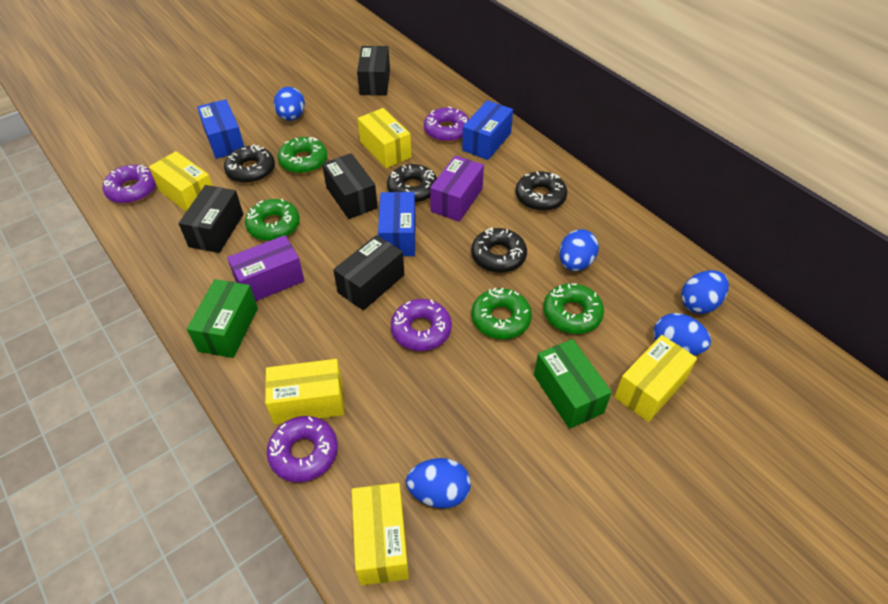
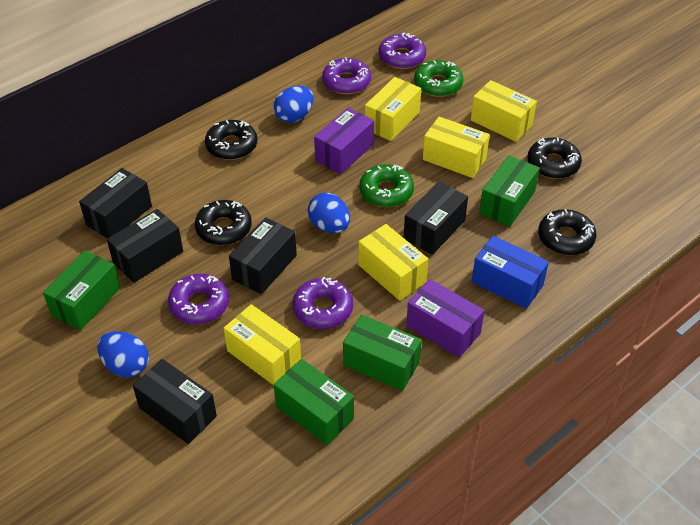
black box: [178,185,243,253] [322,153,378,219] [333,235,404,311] [357,46,390,95] = 4 -> [79,168,152,239] [107,209,183,283] [133,359,217,444] [229,217,297,294] [404,182,468,255] = 5
blue box: [197,99,244,159] [378,192,416,256] [462,100,513,160] = 3 -> [472,236,549,309] = 1
blue egg: [274,87,305,121] [406,458,471,508] [559,229,599,271] [653,313,711,355] [681,270,729,314] = 5 -> [97,331,149,378] [274,86,314,123] [308,193,350,233] = 3
green box: [187,279,258,358] [534,339,612,429] = 2 -> [43,251,121,331] [274,359,354,445] [343,315,422,391] [479,155,540,227] = 4
green donut: [245,199,300,241] [278,137,327,174] [471,287,532,339] [543,283,604,334] = 4 -> [359,164,414,207] [414,60,463,97] = 2

